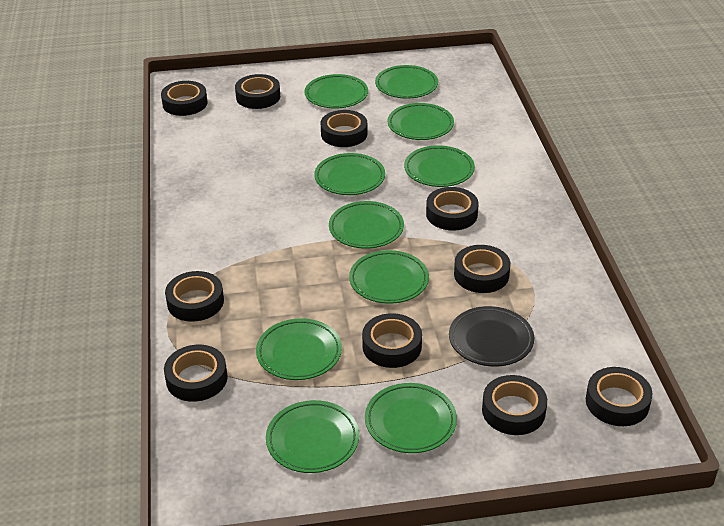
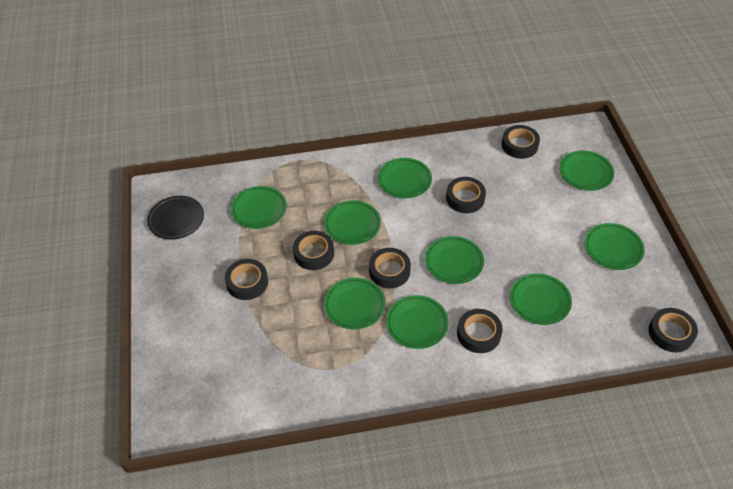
black tape: [161,81,208,116] [164,345,228,402] [165,271,224,322] [235,74,280,109] [320,110,368,147] [362,313,422,368] [426,187,479,231] [454,245,510,293] [482,375,547,435] [586,367,653,426] = 10 -> [225,259,268,300] [293,231,334,270] [369,248,411,288] [446,177,486,213] [457,309,503,353] [502,125,540,159] [649,308,698,352] = 7
green plate: [256,318,342,380] [266,400,359,473] [305,74,368,108] [314,153,385,195] [329,201,404,249] [349,250,429,304] [365,383,457,453] [375,65,438,99] [387,103,454,140] [404,145,475,187] = 10 -> [231,186,287,229] [324,200,381,245] [324,278,385,329] [378,158,432,198] [386,295,449,349] [425,236,484,284] [510,273,572,325] [559,150,614,191] [585,223,645,270] = 9

